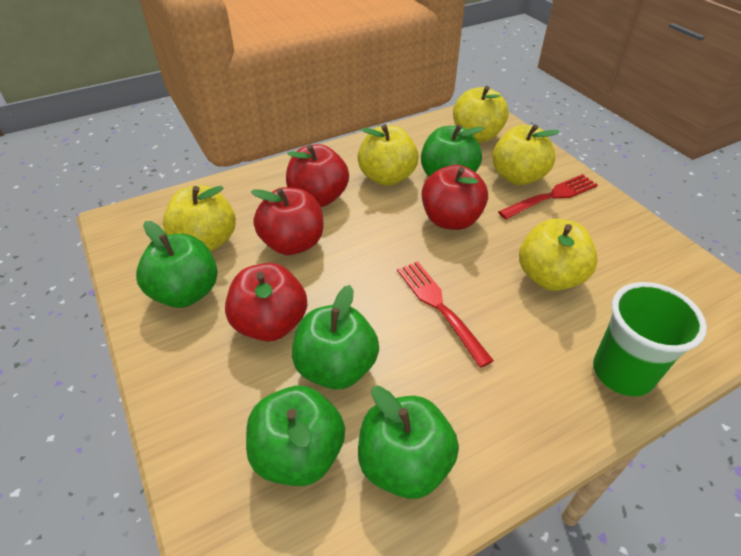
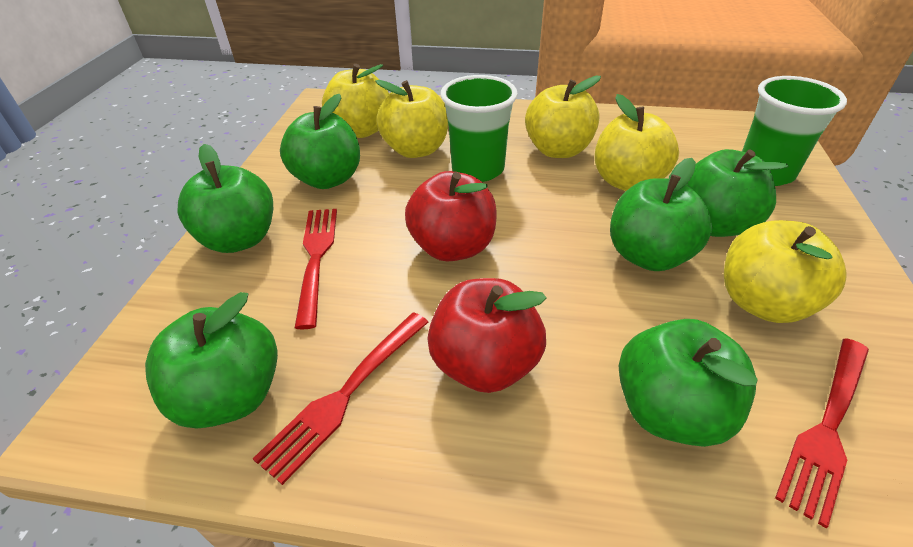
green apple: [136,221,217,308] [246,386,345,486] [292,285,379,389] [358,386,459,499] [421,124,484,176] = 5 -> [145,292,278,428] [177,144,273,253] [280,94,360,189] [610,158,712,271] [619,319,758,447] [687,149,788,237] = 6
green cup: [593,282,707,396] = 1 -> [441,75,518,182] [742,76,847,186] = 2
red apple: [225,263,307,342] [251,187,323,255] [286,144,349,207] [422,165,488,230] = 4 -> [405,171,497,261] [427,278,547,393] = 2
red fork: [397,261,494,368] [498,174,598,219] = 2 -> [253,312,428,485] [295,209,337,330] [775,338,869,528] = 3

